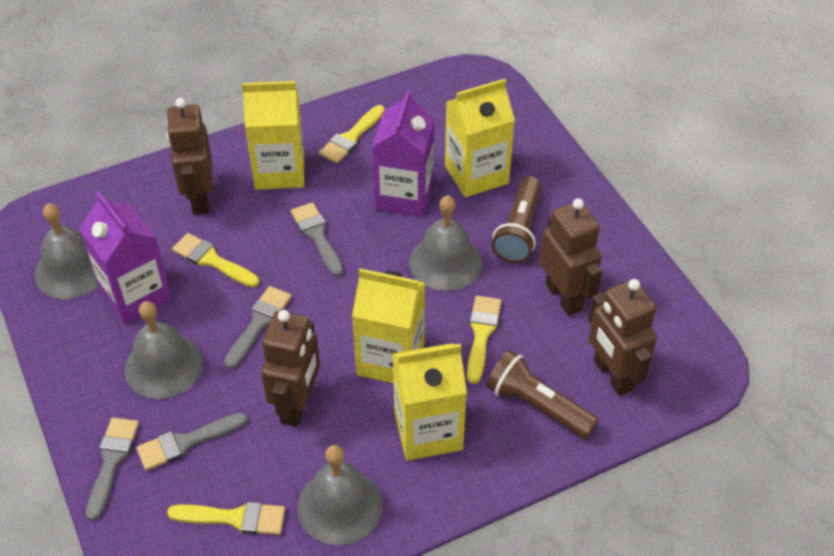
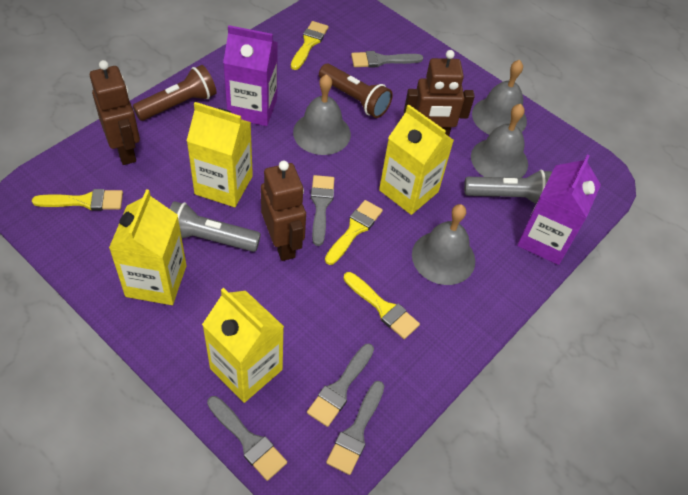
brown robot: [166,98,214,215] [261,310,320,427] [539,198,602,316] [588,279,657,396] = 4 -> [90,60,140,165] [261,161,306,261] [404,50,475,136] = 3
grey brush: [86,418,139,521] [136,413,248,471] [224,286,292,369] [291,202,343,277] = 4 -> [207,396,287,481] [307,343,374,427] [311,175,335,246] [326,381,384,475] [351,51,423,68] = 5
grey flashlight: none = 0 -> [169,201,261,252] [464,170,552,204] = 2

